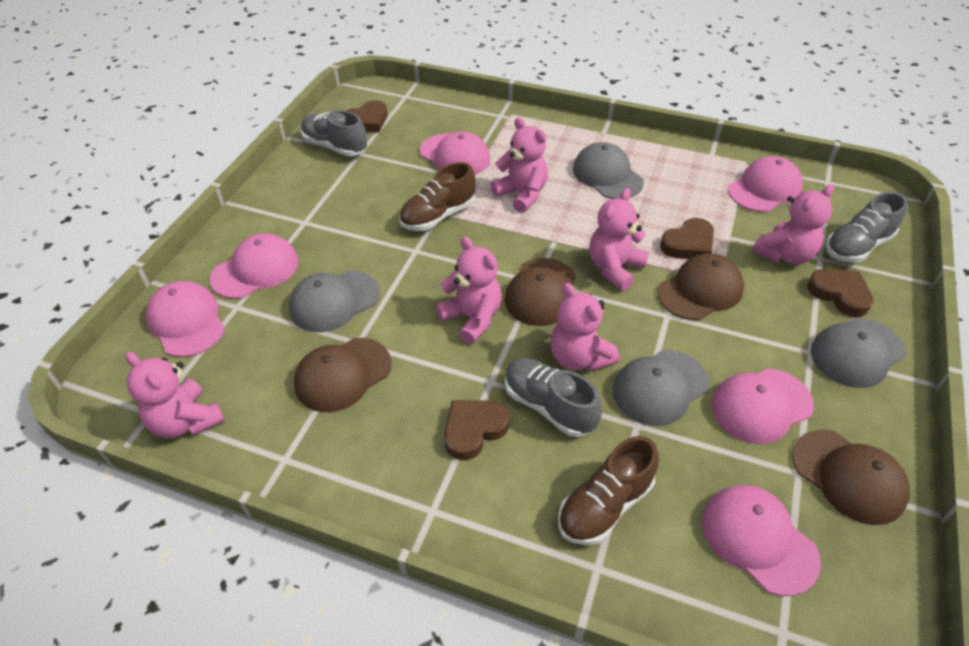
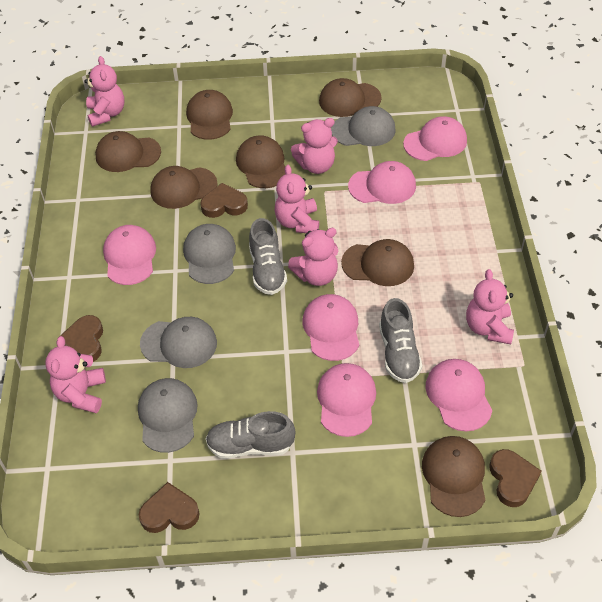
brown cap: [294,338,392,412] [504,258,576,326] [657,253,744,320] [792,430,910,525] = 4 -> [95,131,161,172] [150,166,218,209] [186,90,233,140] [236,135,285,188] [319,78,382,117] [341,239,414,286] [422,436,485,517] = 7
brown shoe: [399,162,476,231] [558,436,659,545] = 2 -> none = 0

